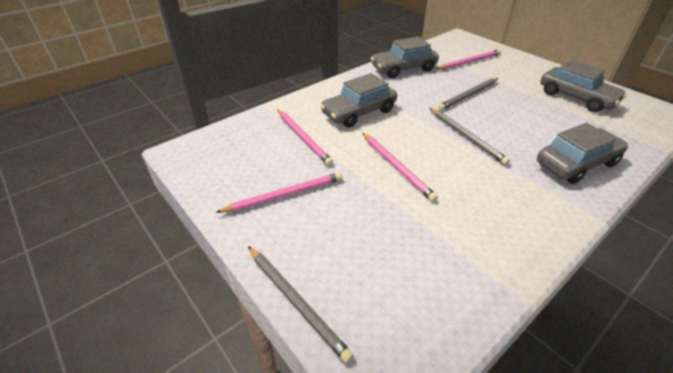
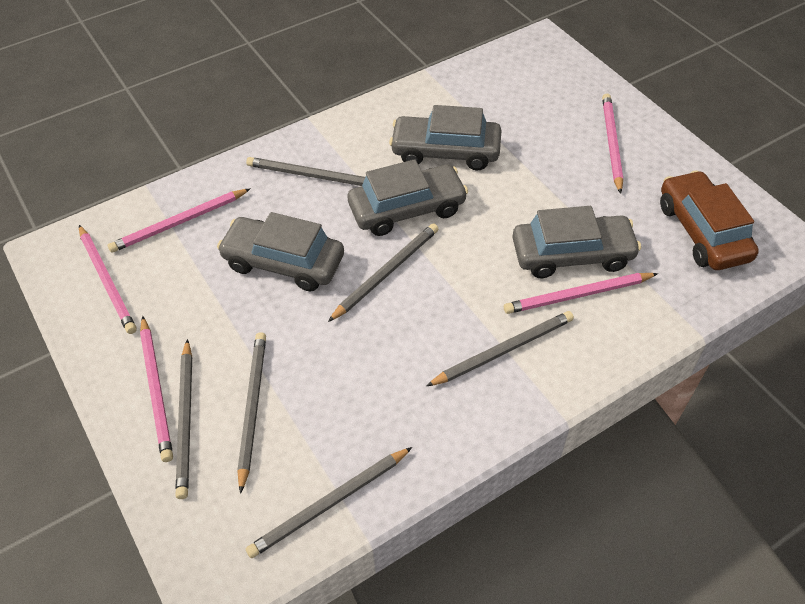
brown car: none = 0 -> [660,170,759,270] = 1
grey pencil: [248,246,354,363] [430,108,510,165] [438,78,498,110] = 3 -> [175,339,192,499] [237,332,266,494] [246,157,365,186] [246,447,412,558] [328,223,438,322] [426,311,574,386] = 6
pink pencil: [216,172,342,213] [277,109,333,166] [363,133,438,202] [436,49,501,69] = 4 -> [79,225,137,334] [108,188,251,253] [140,316,173,462] [504,273,658,314] [602,94,623,194] = 5

